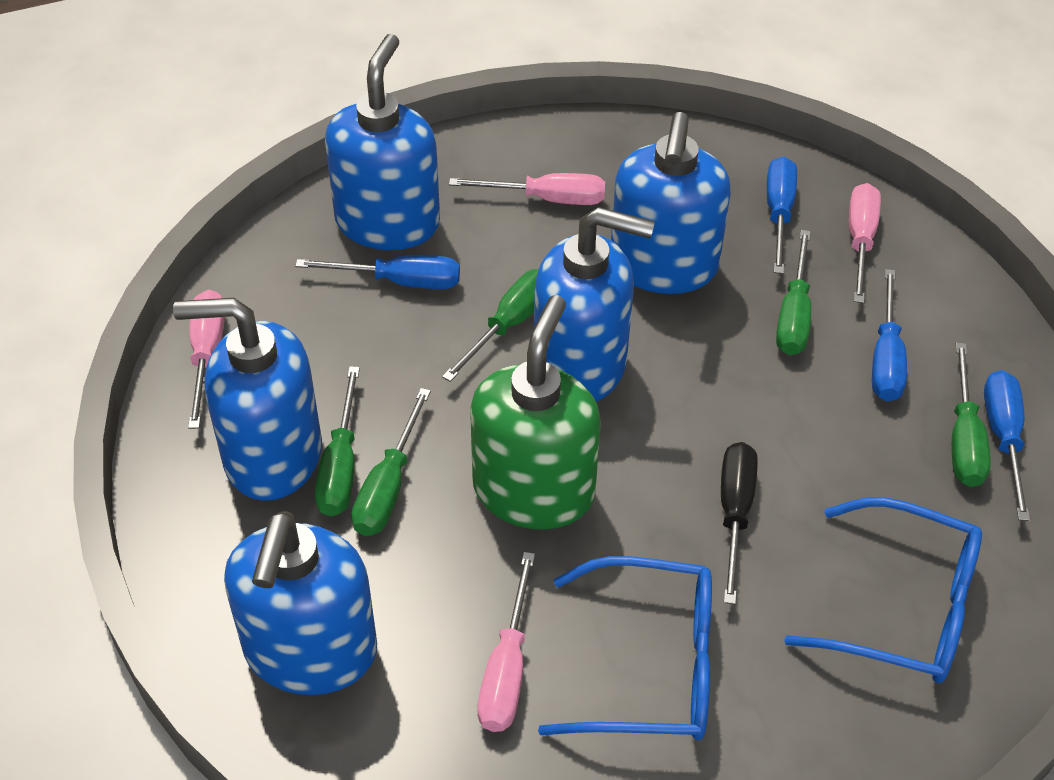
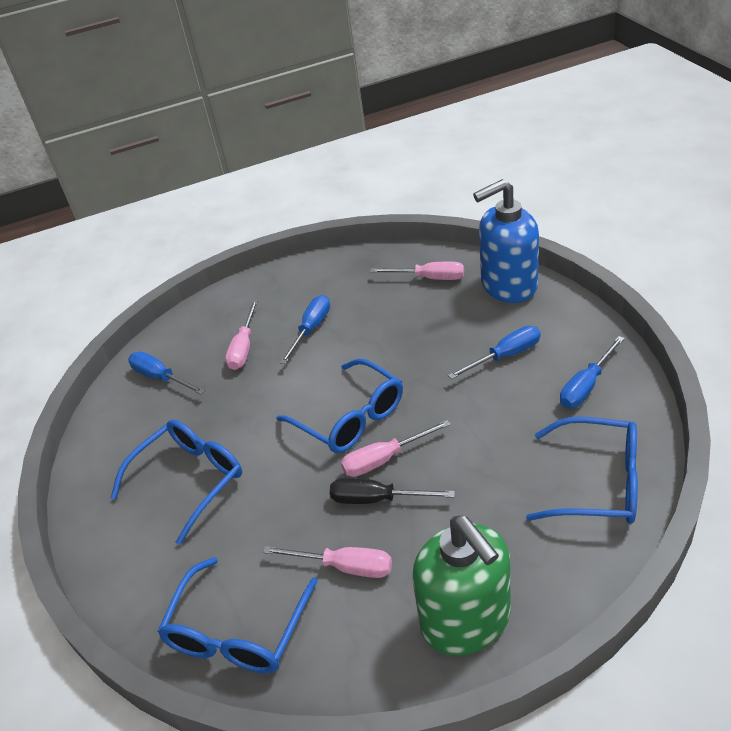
blue glasses: [538,556,712,740] [784,497,982,683] = 2 -> [110,420,242,545] [157,557,318,673] [277,359,403,453] [526,417,638,524] = 4
blue soap dispenser: [173,298,322,501] [224,511,377,695] [325,34,440,250] [534,207,655,402] [611,112,731,294] = 5 -> [473,179,539,303] = 1
green screwdriver: [315,366,360,516] [351,388,431,536] [442,269,539,382] [776,230,811,355] [952,342,991,487] = 5 -> none = 0

